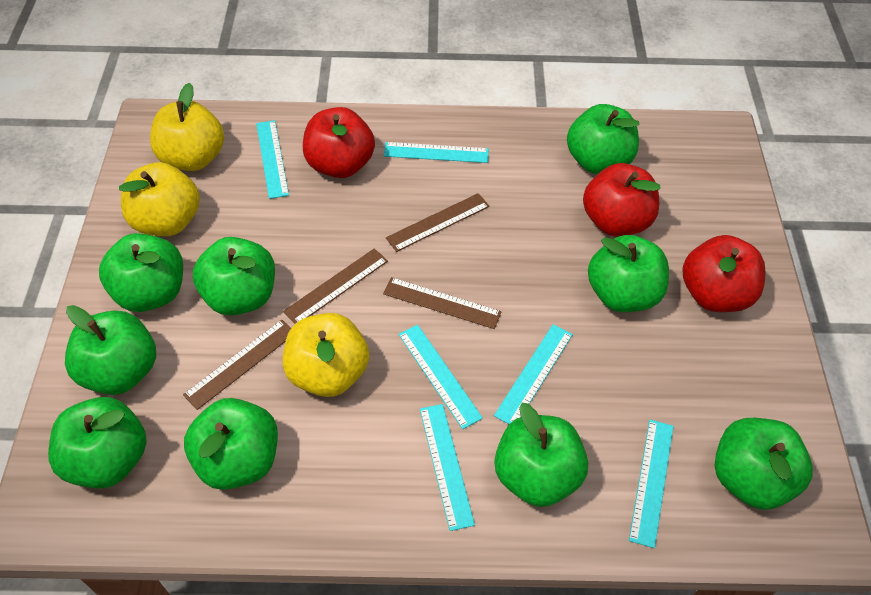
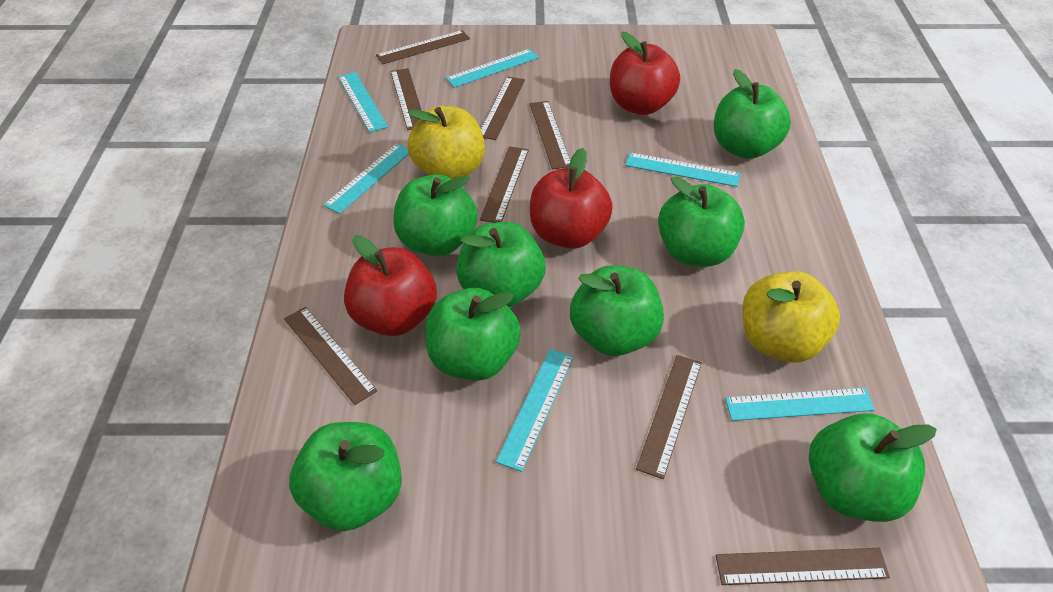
brown ruler: [183,319,291,410] [283,248,388,324] [383,277,502,329] [386,193,490,252] = 4 -> [284,307,377,405] [376,30,470,64] [390,68,422,130] [480,146,529,223] [481,77,525,140] [530,101,570,169] [636,355,702,479] [716,548,890,585] = 8
green apple: [48,397,147,489] [65,305,156,395] [99,233,183,312] [184,398,278,490] [193,237,275,316] [494,403,588,507] [567,104,639,174] [588,235,669,312] [715,418,813,510] = 9 -> [289,422,402,531] [393,174,478,256] [425,288,521,381] [456,222,546,307] [570,265,664,356] [658,177,745,267] [714,69,791,159] [809,414,937,522] = 8
yellow apple: [119,162,200,236] [150,83,224,171] [283,313,369,397] = 3 -> [407,106,485,179] [743,271,840,362] = 2

